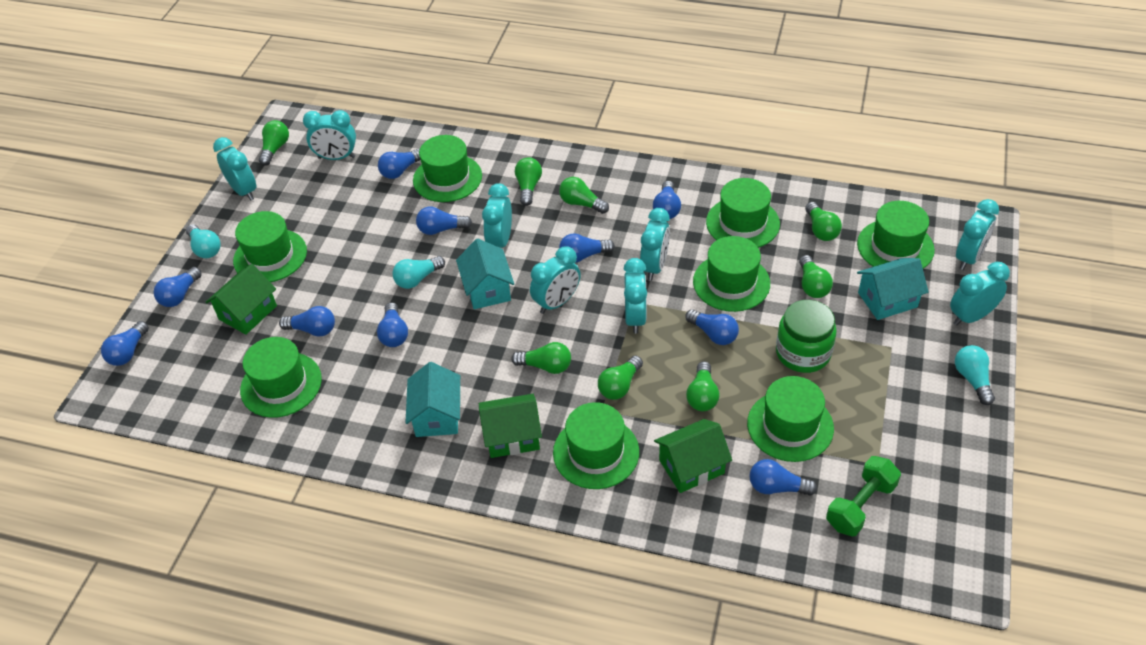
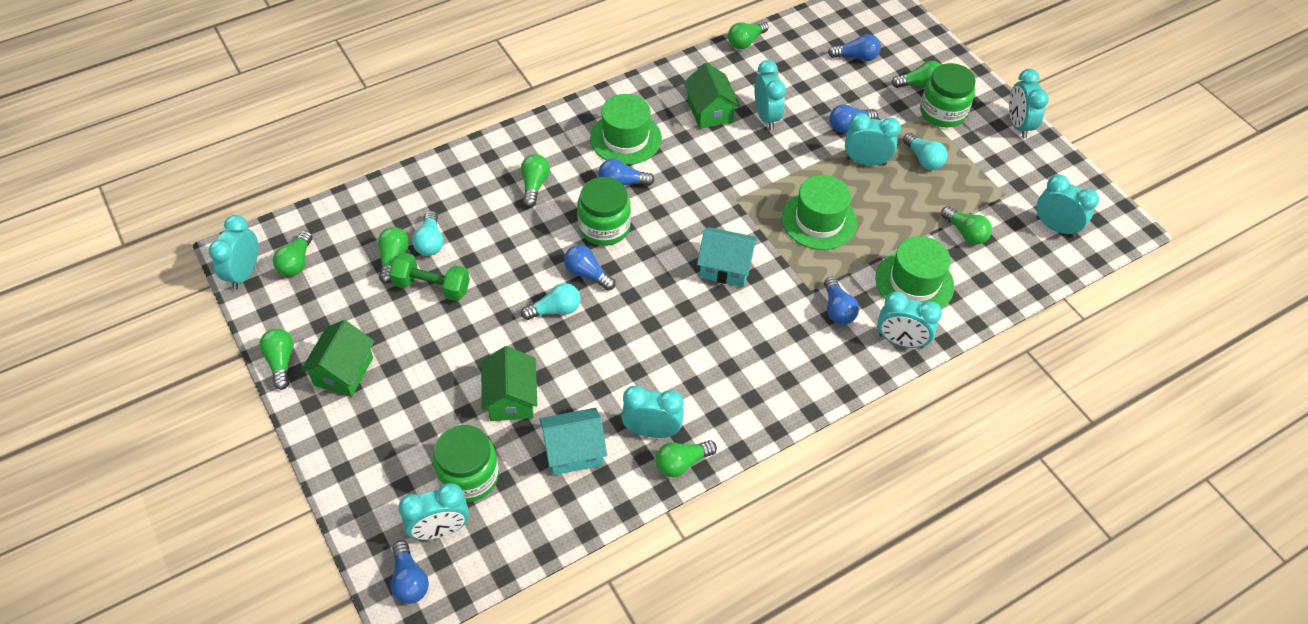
blue light bulb: [101,321,149,366] [153,267,202,307] [279,306,335,337] [377,302,408,347] [378,149,420,179] [416,207,472,235] [559,233,615,263] [653,181,681,219] [686,309,739,345] [749,459,817,496] = 10 -> [390,540,429,604] [564,245,615,290] [598,159,655,186] [824,277,859,325] [828,34,881,61] [829,104,878,133] = 6
green hat: [233,211,307,282] [240,337,322,418] [413,135,482,202] [553,402,639,489] [693,236,770,312] [706,178,780,248] [747,376,834,462] [857,201,935,269] = 8 -> [590,94,662,165] [782,175,857,250] [876,236,954,309] = 3
green jar: [776,300,837,373] = 1 -> [433,425,499,502] [577,177,631,246] [920,63,976,128] = 3
turquoise house: [405,362,460,437] [456,239,514,309] [857,258,928,320] = 3 -> [540,408,607,475] [697,227,758,287] = 2

